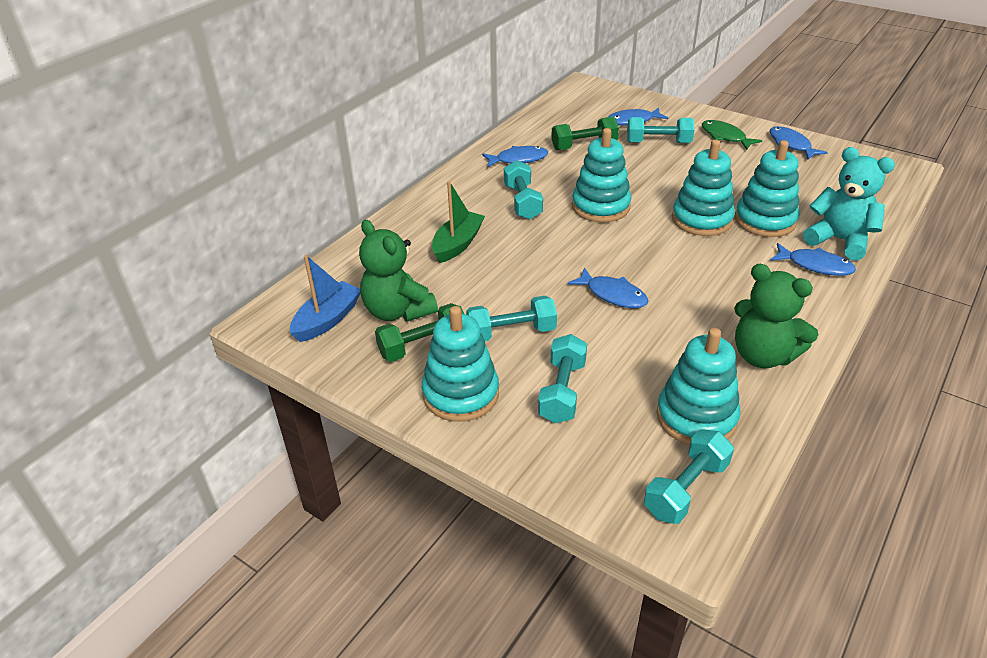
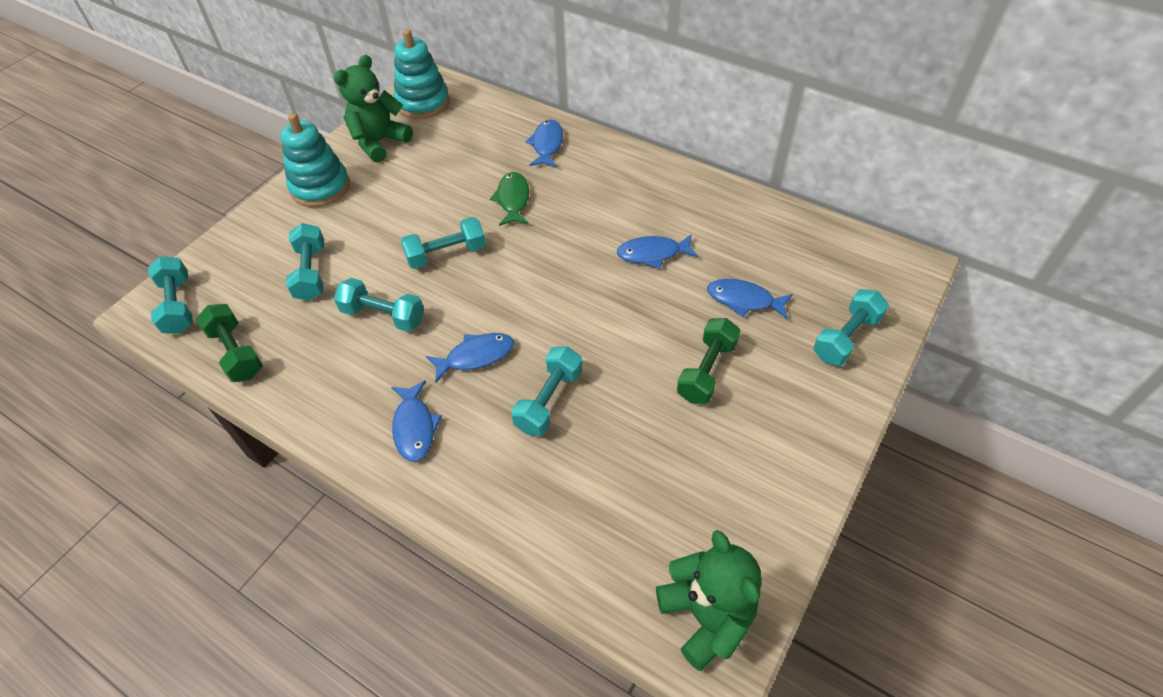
blue boat: [290,255,360,342] = 1 -> none = 0
green boat: [432,181,485,263] = 1 -> none = 0
turquoise dumbbell: [466,295,557,341] [504,160,543,220] [538,334,587,423] [627,117,694,143] [644,429,734,524] = 5 -> [148,256,193,334] [286,223,324,301] [334,278,424,332] [401,217,486,269] [511,347,582,436] [813,289,889,366] = 6
turquoise stacking toy: [422,306,499,422] [572,128,631,222] [657,328,740,445] [672,140,735,236] [735,140,799,237] = 5 -> [281,113,350,207] [394,29,450,119] = 2
turquoise teddy bear: [803,147,895,261] = 1 -> none = 0

